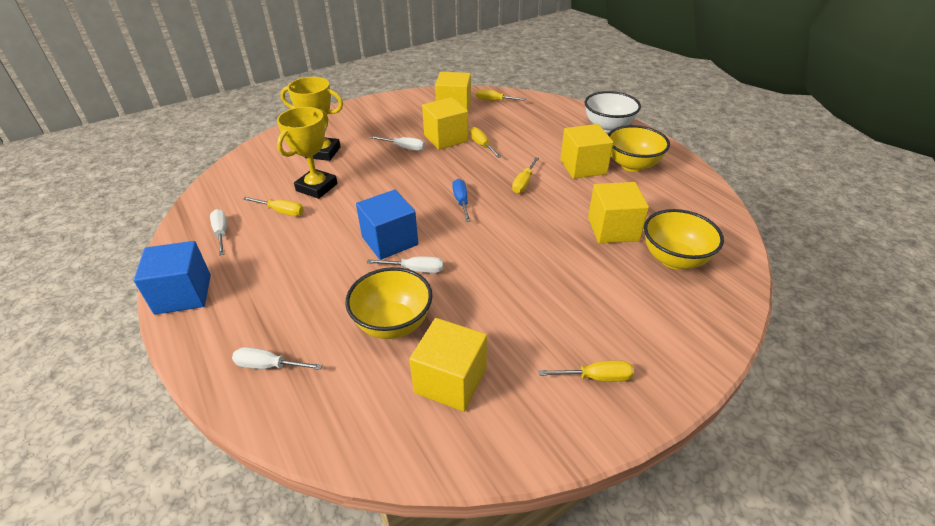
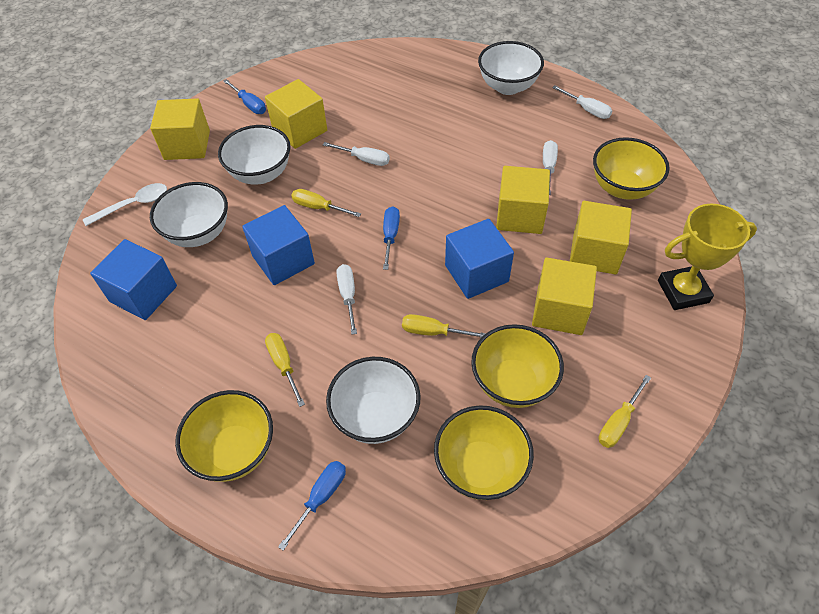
blue cube: [134,241,211,315] [356,190,418,260] = 2 -> [90,239,177,320] [242,205,315,285] [445,219,514,299] = 3
blue screwdriver: [452,179,471,222] = 1 -> [223,79,266,114] [278,461,346,551] [383,206,400,270] = 3
white bowl: [585,91,641,133] = 1 -> [150,182,228,247] [218,125,290,185] [326,357,421,444] [478,41,544,95] = 4
white spoon: none = 0 -> [83,183,167,226] = 1
yellow bowl: [345,267,432,339] [608,125,670,172] [644,209,724,269] = 3 -> [175,390,273,482] [434,405,534,500] [471,324,564,408] [593,137,670,200] = 4
yellow screwdriver: [243,197,304,216] [469,127,502,158] [476,89,527,101] [512,157,539,193] [538,360,634,382] = 5 -> [265,333,305,407] [291,189,361,217] [402,314,486,338] [599,375,651,448] = 4
yellow trophy: [277,107,338,199] [281,77,343,161] = 2 -> [658,204,757,310] = 1

